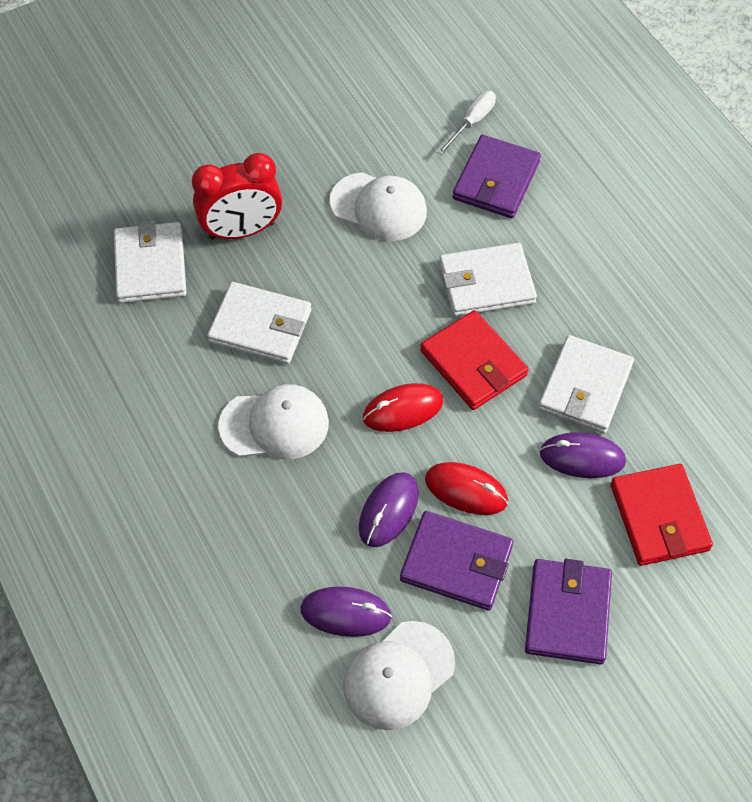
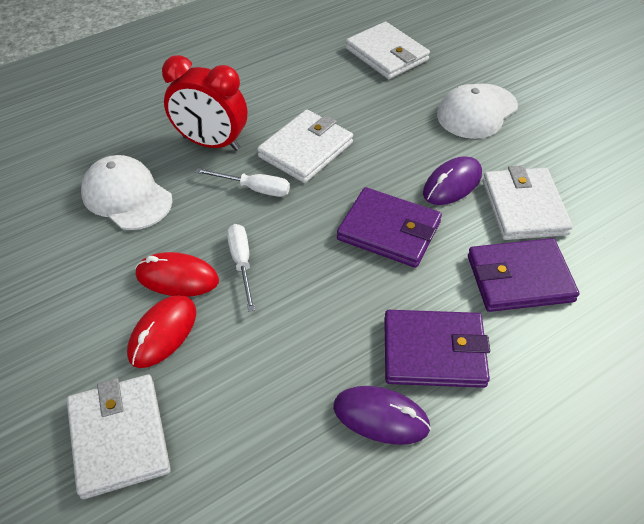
purple mouse: [300,587,392,637] [359,472,419,547] [540,432,626,478] = 3 -> [333,386,431,445] [423,156,482,205] = 2
red wallet: [420,310,529,410] [611,464,713,566] = 2 -> none = 0
white cap: [218,384,329,459] [330,172,427,241] [343,621,455,730] = 3 -> [81,155,172,230] [437,84,518,139] = 2
white screwdriver: [437,91,496,155] = 1 -> [195,168,290,197] [227,224,255,311] = 2

